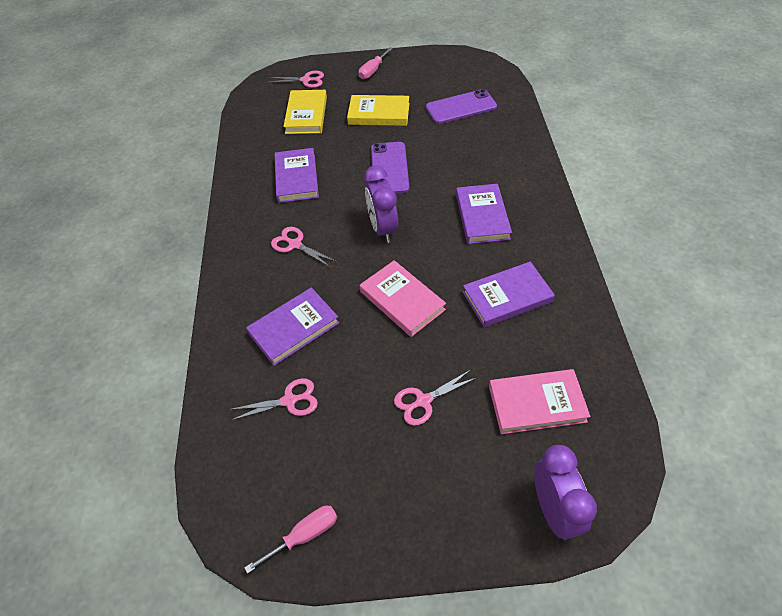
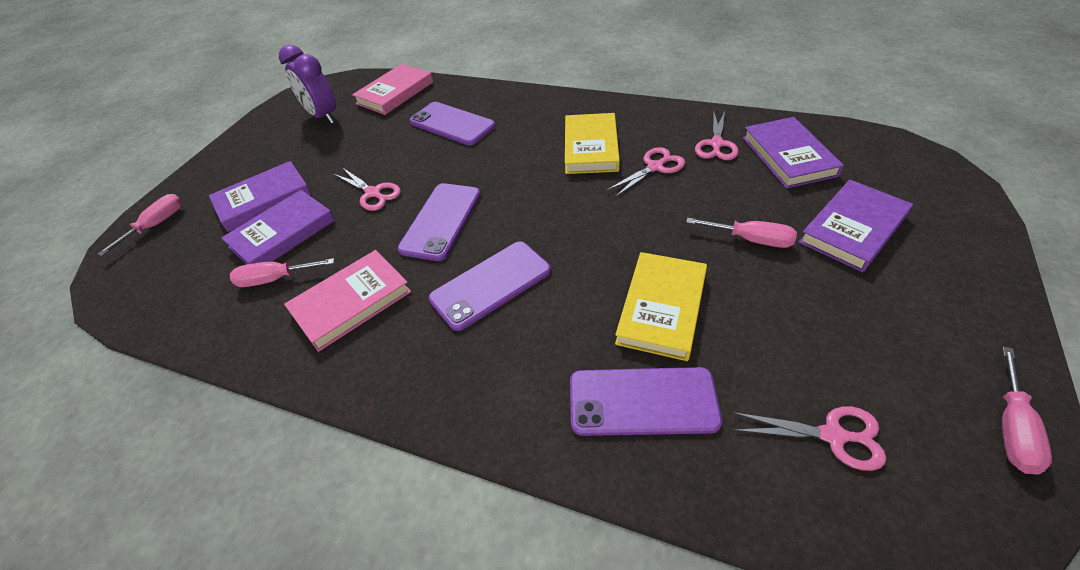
pink screwdriver: [244,505,337,574] [359,47,393,79] = 2 -> [98,194,182,256] [230,258,334,287] [686,218,797,248] [1002,347,1052,475] = 4
purple clock: [364,165,398,243] [534,445,597,540] = 2 -> [279,45,336,124] = 1
purple phone: [371,142,409,194] [426,89,497,124] = 2 -> [397,183,481,261] [410,102,496,145] [429,241,551,331] [570,367,722,436] = 4

